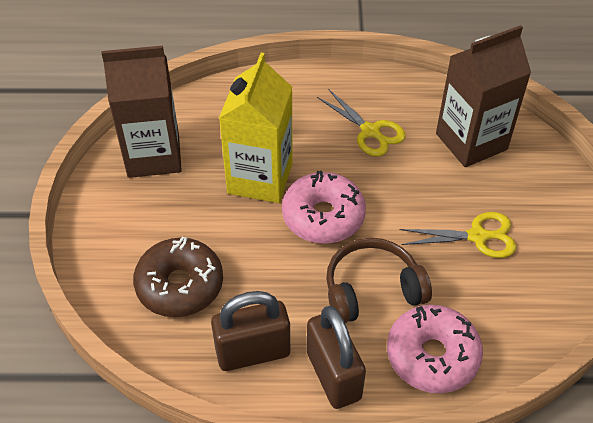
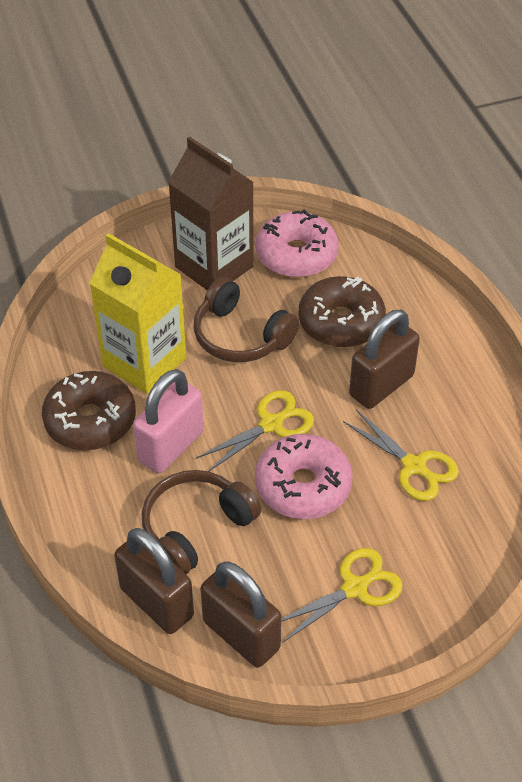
brown carton: [102,46,182,178] [436,25,531,167] = 2 -> [168,137,254,291] = 1
brown donut: [133,237,223,317] = 1 -> [42,371,136,450] [298,276,386,348] = 2
brown headphones: [326,238,432,323] = 1 -> [142,470,261,575] [194,277,299,362] = 2
brown padlock: [211,291,290,371] [307,306,366,409] = 2 -> [114,528,194,634] [200,561,282,668] [349,309,420,409] = 3
pink padlock: none = 0 -> [133,369,204,473] = 1
yellow scissors: [317,89,406,156] [400,212,517,258] = 2 -> [196,390,314,471] [281,548,403,643] [343,409,459,501] = 3

